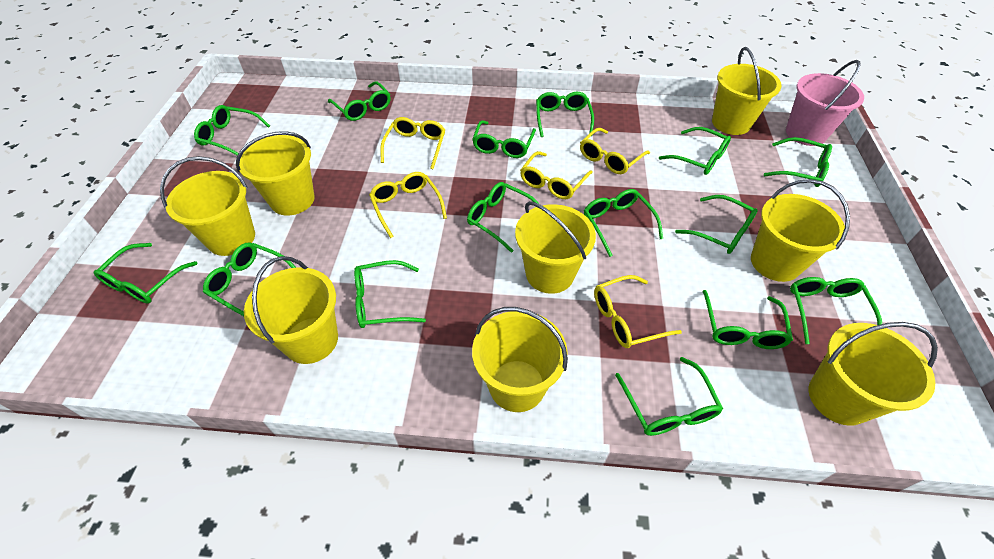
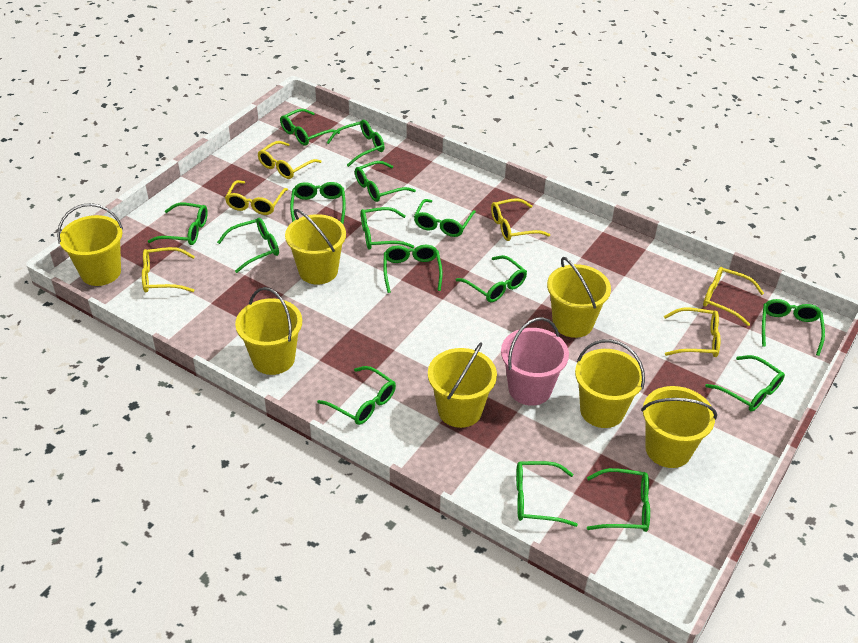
yellow bucket: [160,156,255,256] [236,131,315,216] [244,256,338,364] [472,307,568,412] [515,201,596,294] [712,47,782,135] [751,179,850,282] [809,322,938,426] = 8 -> [57,203,123,286] [235,287,302,375] [285,209,346,284] [428,343,497,428] [547,257,611,338] [575,339,645,428] [641,386,717,468] = 7
yellow glasses: [369,172,447,238] [380,117,445,169] [520,151,593,199] [580,128,650,174] [594,275,682,348] = 5 -> [142,247,195,292] [225,180,288,215] [258,141,322,179] [491,198,550,241] [664,308,720,357] [703,267,764,326] = 6

